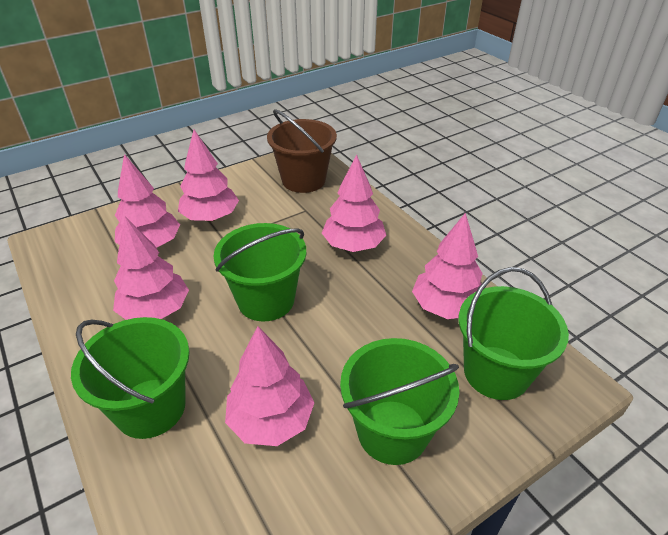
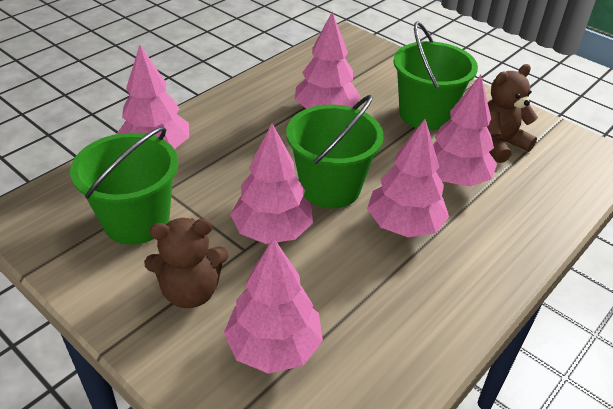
brown bucket: [267,109,337,193] = 1 -> none = 0
brown teddy bear: none = 0 -> [144,218,229,308] [487,64,538,163] = 2
green bucket: [71,317,189,439] [214,223,306,322] [340,338,459,465] [459,267,569,400] = 4 -> [70,126,178,245] [286,95,384,208] [393,21,478,130] = 3

